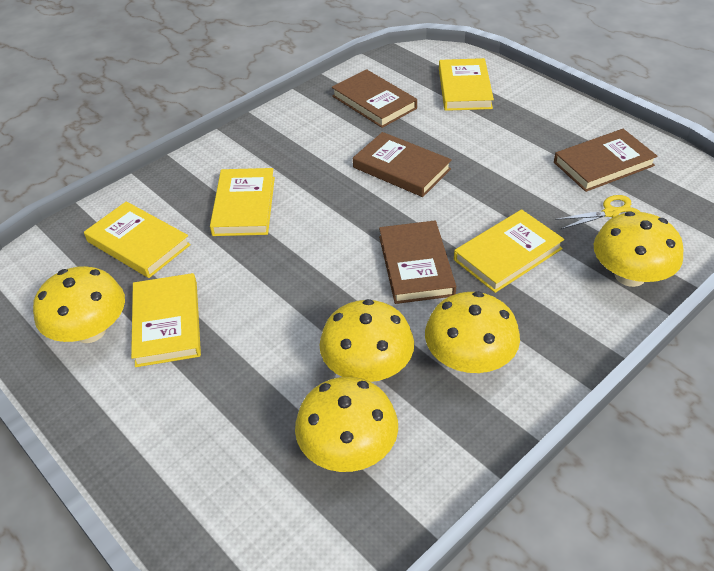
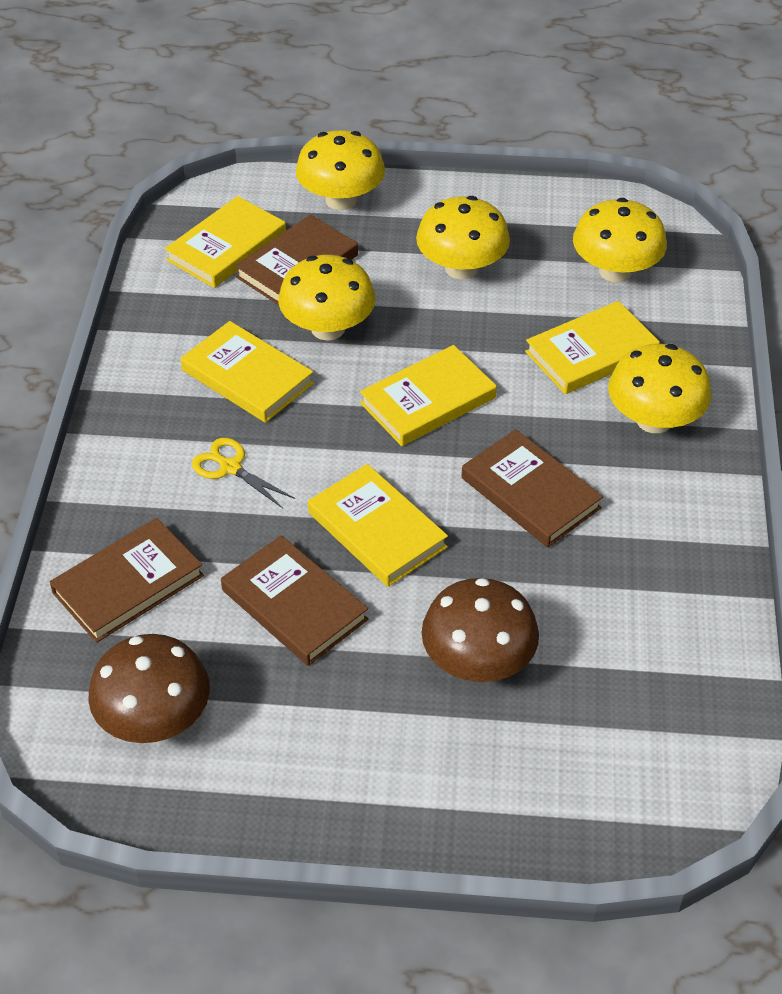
brown mushroom: none = 0 -> [88,634,210,743] [421,578,539,682] = 2

